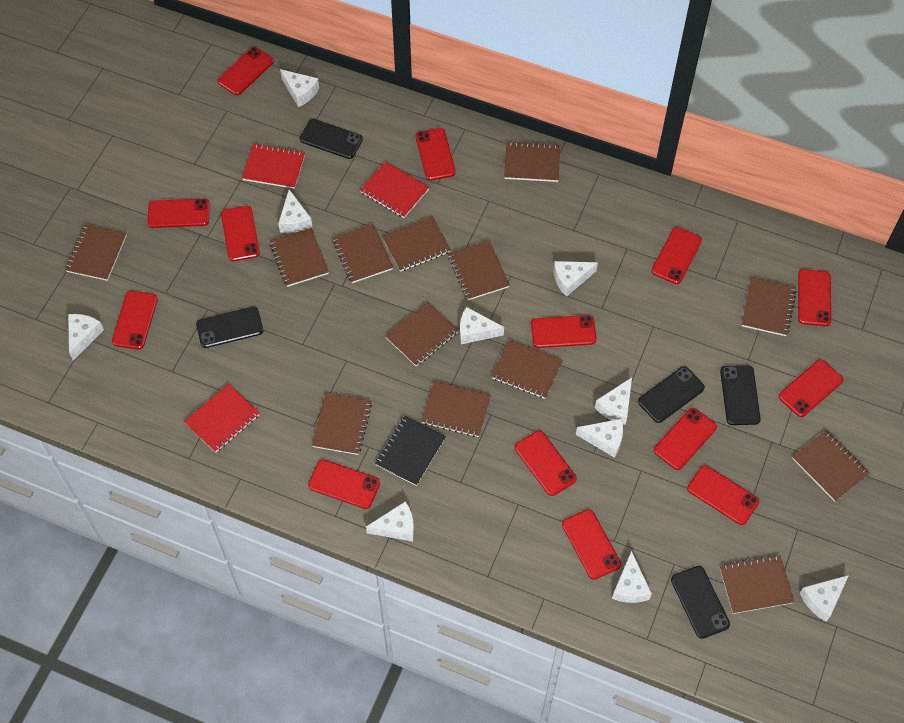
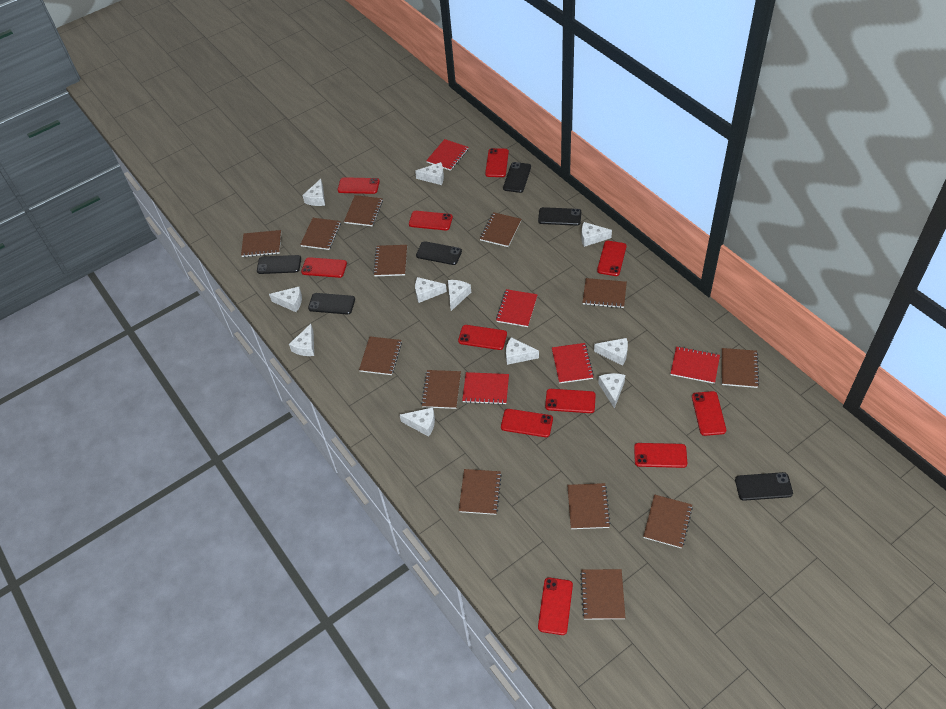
black notebook: [375,416,446,486] = 1 -> none = 0
black phone: [196,307,263,348] [300,119,363,159] [638,366,705,423] [671,566,730,639] [720,365,761,425] = 5 -> [257,255,301,274] [308,293,355,314] [416,241,462,265] [503,162,531,193] [538,207,581,226] [735,472,793,501] = 6
red notebook: [184,384,260,453] [242,144,305,189] [360,161,429,218] = 3 -> [426,139,468,171] [462,372,509,405] [496,289,538,327] [552,343,594,383] [670,347,720,384] = 5
red phone: [112,291,158,349] [147,199,210,228] [217,47,274,95] [221,206,260,261] [308,459,380,509] [415,128,456,180] [515,431,577,496] [531,315,597,348] [562,509,621,580] [652,227,702,284] [654,408,717,470] [687,465,759,525] [779,359,843,417] [798,269,831,326] = 14 -> [301,257,347,278] [338,177,380,194] [409,211,453,230] [458,325,507,350] [485,148,509,177] [501,409,553,437] [538,578,573,635] [545,389,596,413] [597,241,627,276] [634,443,687,468] [692,391,726,436] = 11
white cheese: [68,314,104,360] [278,190,312,233] [280,69,319,107] [366,501,414,542] [460,307,504,344] [554,261,598,297] [576,419,623,458] [595,377,632,425] [612,551,652,603] [800,575,849,622] = 10 -> [269,287,302,312] [289,324,314,356] [302,179,325,206] [400,407,435,437] [415,162,444,185] [415,277,447,303] [448,280,471,311] [506,337,539,365] [581,222,612,247] [594,338,628,366] [598,373,625,409] = 11

